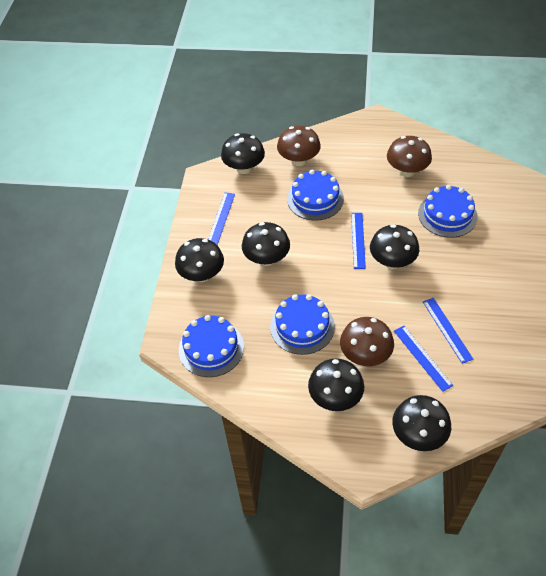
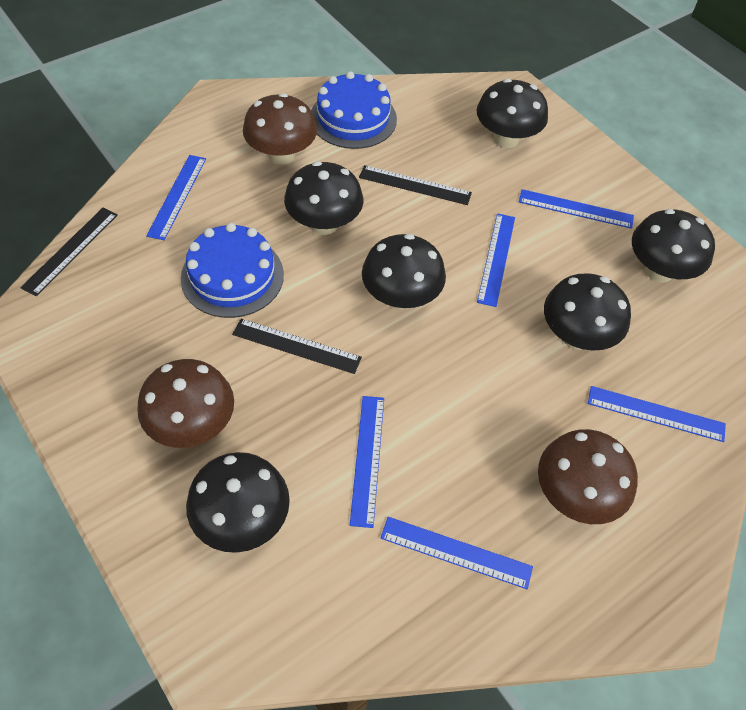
black ruler: none = 0 -> [20,208,118,296] [232,319,362,374] [359,165,472,205] = 3
blue cake: [179,315,244,377] [270,294,335,355] [287,170,344,220] [418,185,478,238] = 4 -> [181,223,284,318] [311,71,397,149] = 2
blue ruler: [208,192,235,245] [351,213,366,269] [394,326,453,392] [423,298,473,364] = 4 -> [146,155,206,240] [350,396,384,528] [381,517,533,589] [477,213,515,307] [519,189,634,229] [588,386,726,442] = 6

